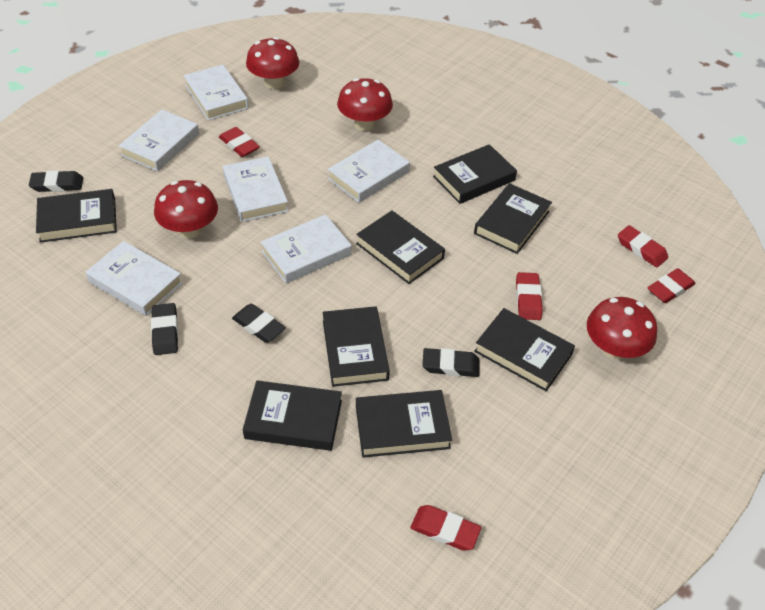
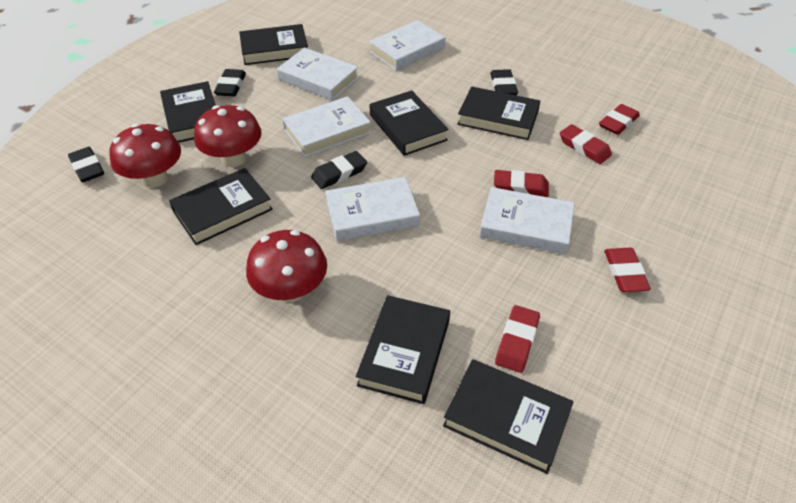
black book: [36,189,117,243] [243,380,342,451] [323,306,390,387] [356,210,445,284] [356,390,452,458] [433,144,517,204] [474,183,552,254] [474,308,575,391] = 8 -> [160,81,216,143] [169,168,273,245] [239,24,308,65] [356,295,450,404] [370,91,449,156] [443,359,574,474] [457,86,540,140] = 7
red mushroom: [154,180,218,238] [246,37,299,89] [337,78,393,131] [587,297,657,360] = 4 -> [109,124,181,188] [194,105,261,167] [246,230,327,302] = 3
white book: [86,241,183,316] [119,109,199,172] [183,64,249,120] [223,156,288,222] [261,214,352,283] [327,139,410,203] = 6 -> [277,48,359,100] [282,96,371,157] [325,177,420,241] [369,20,446,71] [479,187,575,254] = 5

